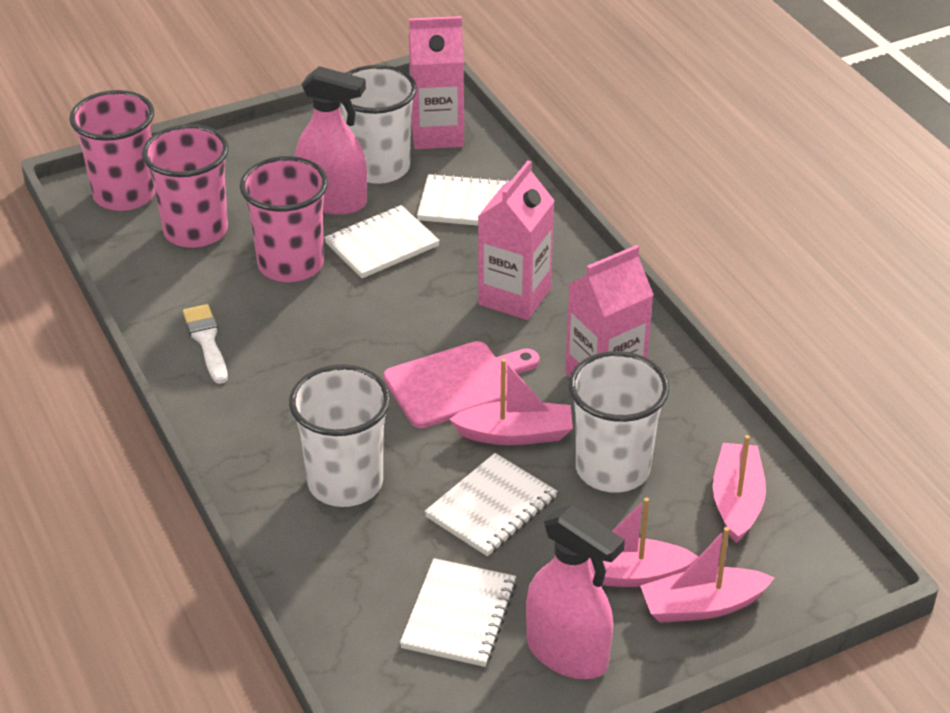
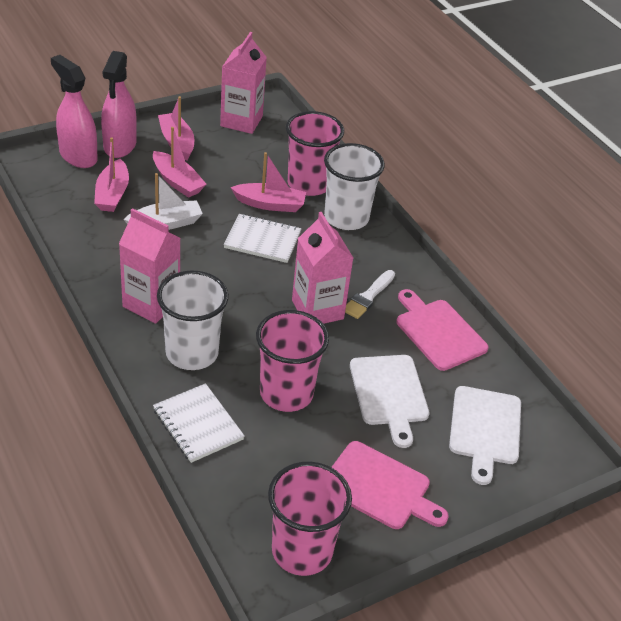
pink cutting board: [384,341,539,428] = 1 -> [331,441,449,529] [396,289,489,371] = 2
white boat: none = 0 -> [123,173,203,230] = 1
white cup: [289,364,390,507] [340,65,417,184] [569,351,669,493] = 3 -> [157,270,229,370] [324,143,385,230] = 2
white cutting board: none = 0 -> [350,355,429,448] [449,386,521,485] = 2
white notebook: [324,205,440,278] [400,558,517,667] [417,173,509,226] [425,453,557,556] = 4 -> [153,383,245,463] [224,214,301,263] = 2

